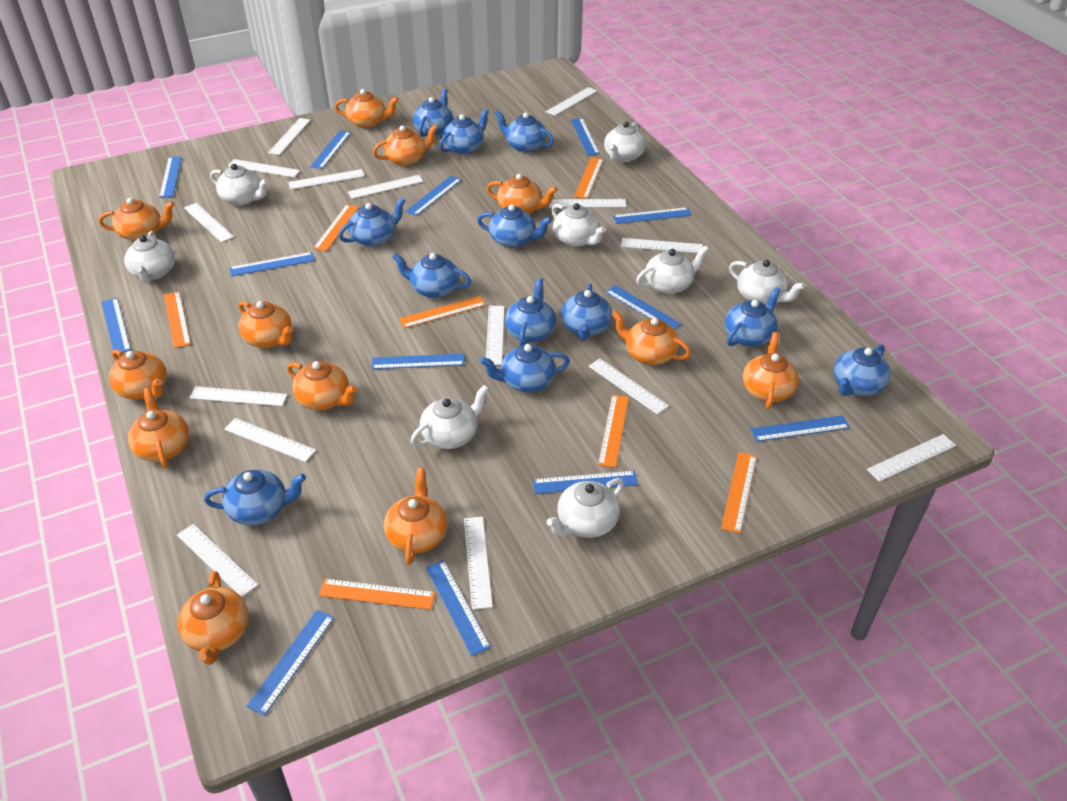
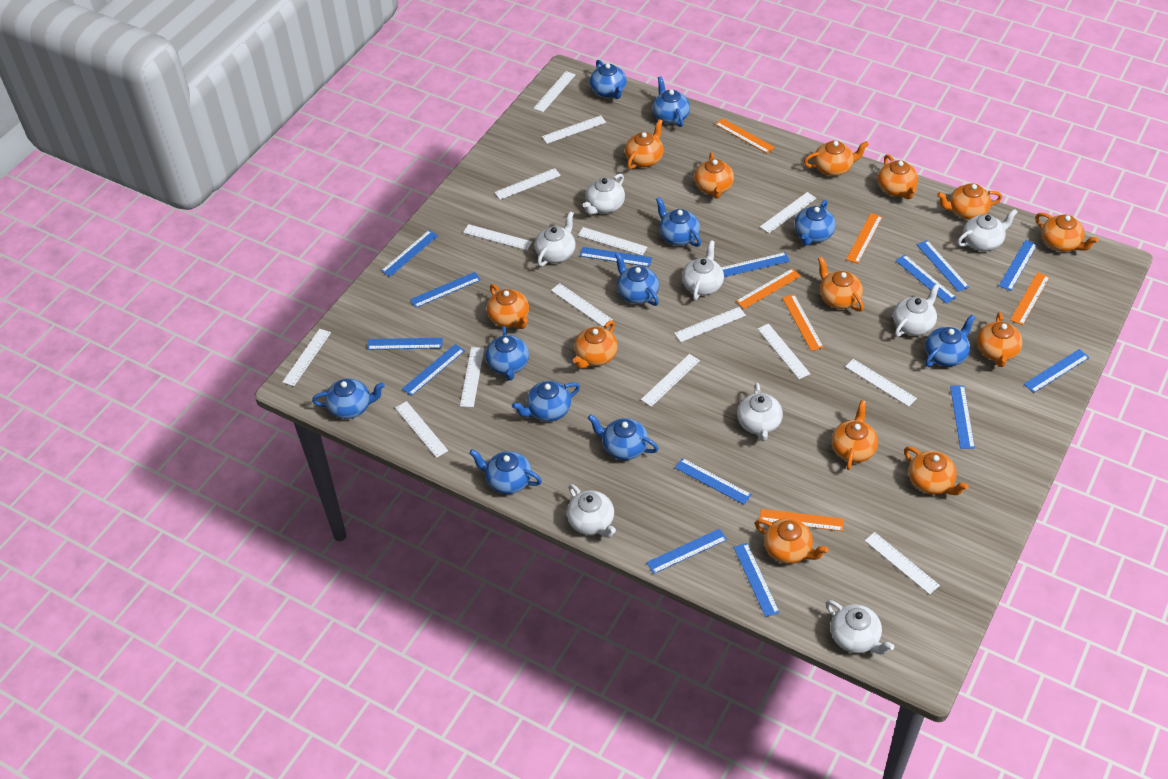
blue ruler: [102,298,131,353] [159,156,182,198] [229,252,315,277] [246,610,334,716] [310,130,351,169] [372,354,465,369] [406,176,462,216] [426,560,491,656] [533,471,638,494] [571,118,600,155] [606,285,681,330] [613,207,692,224] [750,415,850,442] = 13 -> [367,338,443,350] [381,230,438,277] [402,344,465,396] [410,272,481,308] [580,247,652,267] [646,529,727,574] [675,458,752,505] [721,252,790,277] [733,543,780,617] [895,255,956,304] [917,240,969,292] [950,385,975,449] [999,240,1038,291] [1024,349,1089,393] = 14
blue teapot: [204,470,306,525] [338,197,406,247] [392,253,471,298] [413,89,453,137] [439,108,489,155] [477,204,552,248] [480,344,570,392] [495,110,554,153] [505,278,556,346] [561,283,612,341] [725,287,781,346] [834,344,891,396] = 12 -> [312,379,385,419] [469,449,542,494] [485,326,529,381] [512,381,580,422] [588,414,659,460] [590,60,627,99] [615,252,659,306] [652,76,690,127] [656,197,701,247] [794,200,836,246] [925,315,975,367] = 11
orange ruler: [164,291,191,348] [313,204,359,251] [319,579,435,610] [399,296,486,328] [574,157,603,199] [598,395,629,468] [721,452,757,533] = 7 -> [715,118,775,154] [736,268,801,309] [760,509,844,531] [782,294,824,351] [846,213,882,264] [1010,272,1050,325] = 6
orange teapot: [99,198,175,241] [109,349,167,400] [128,388,189,468] [178,571,249,665] [238,301,293,348] [287,361,357,410] [334,89,399,128] [373,125,438,166] [384,468,447,565] [486,174,557,214] [612,310,691,365] [743,332,799,409] = 12 -> [487,284,529,329] [573,320,618,369] [625,119,664,169] [694,152,734,199] [755,518,829,564] [804,141,869,176] [818,257,864,312] [831,400,878,470] [878,154,918,199] [904,447,969,495] [937,183,1002,220] [977,312,1023,367] [1035,213,1099,252] = 13

